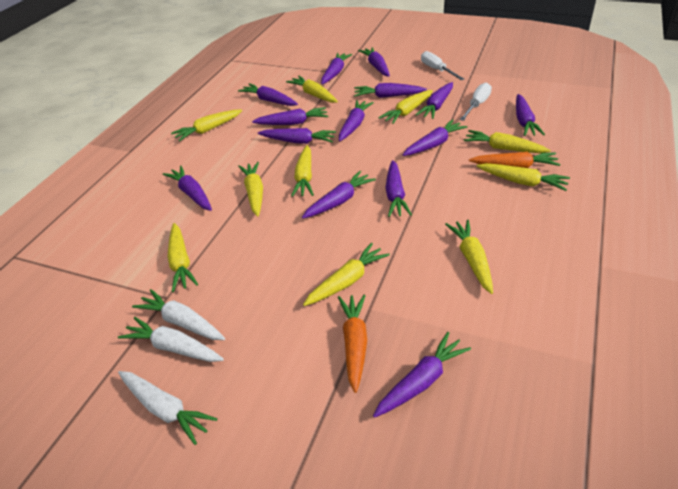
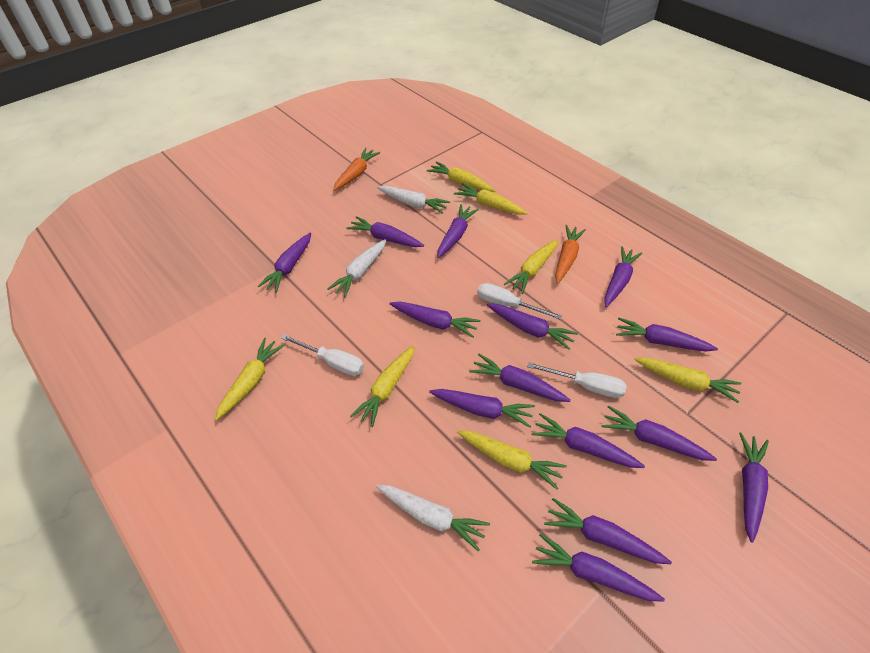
white screwdriver: [421,51,464,80] [460,82,492,121] = 2 -> [281,334,364,376] [477,283,562,320] [527,362,626,398] = 3
yellow carrot: [168,223,198,292] [171,109,242,141] [238,162,263,217] [286,76,338,103] [291,145,314,197] [303,243,390,306] [378,90,433,124] [445,220,493,294] [464,130,551,153] [476,163,570,191] = 10 -> [215,338,285,421] [350,345,415,427] [427,161,496,192] [454,183,528,215] [457,430,567,490] [504,239,558,294] [634,358,742,403] = 7

